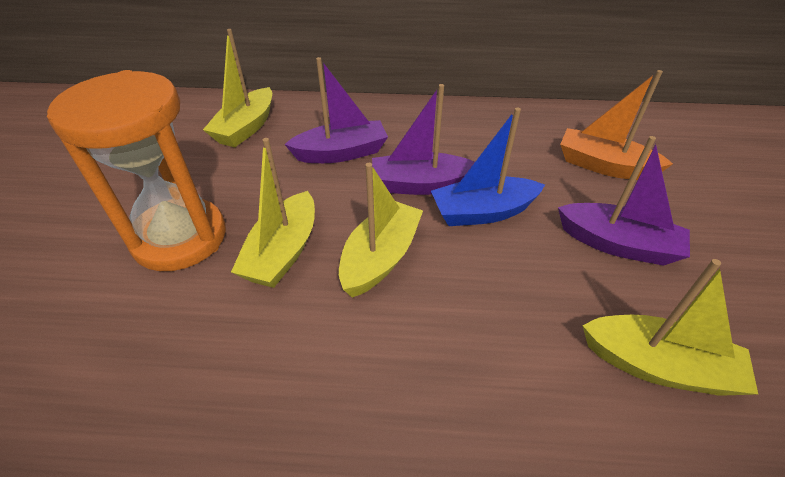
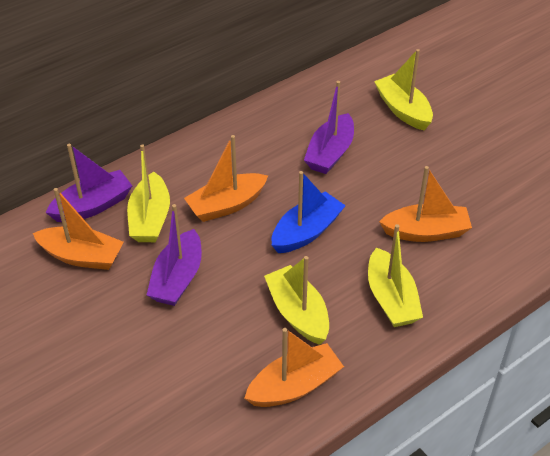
orange boat: [560,70,673,180] = 1 -> [33,188,124,270] [184,135,268,222] [244,328,344,407] [379,166,472,242] = 4
orange hourglass: [47,70,226,271] = 1 -> none = 0

